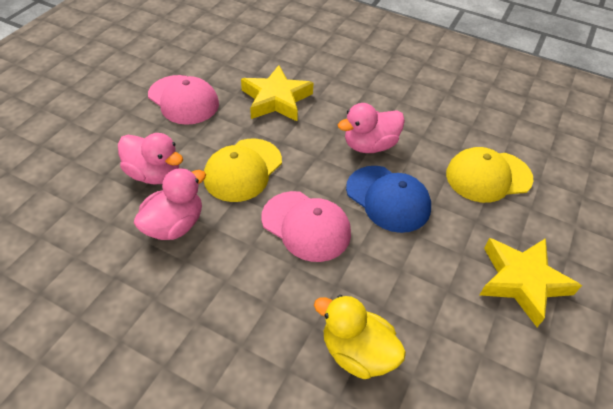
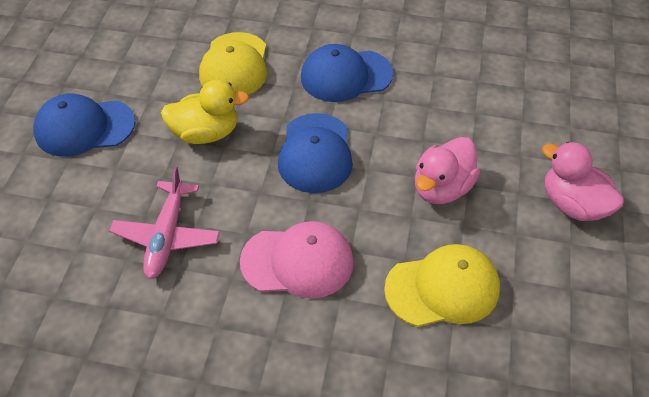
blue cap: [346,166,431,233] = 1 -> [33,94,136,157] [278,113,353,193] [301,44,394,102] = 3
pink cap: [148,75,219,125] [261,191,351,262] = 2 -> [240,221,354,298] = 1
pink duck: [118,133,183,185] [134,168,206,240] [338,103,405,153] = 3 -> [415,137,480,204] [542,142,624,221] = 2
pink plane: none = 0 -> [109,166,220,279] = 1
yellow star: [241,65,313,121] [480,238,582,327] = 2 -> none = 0

